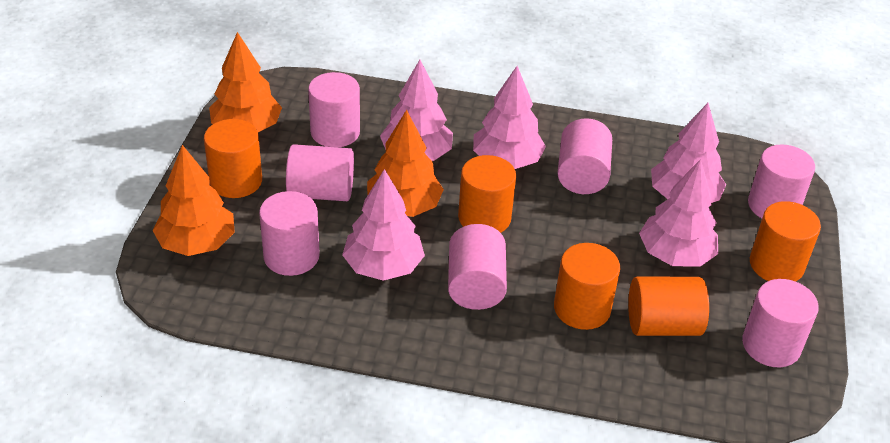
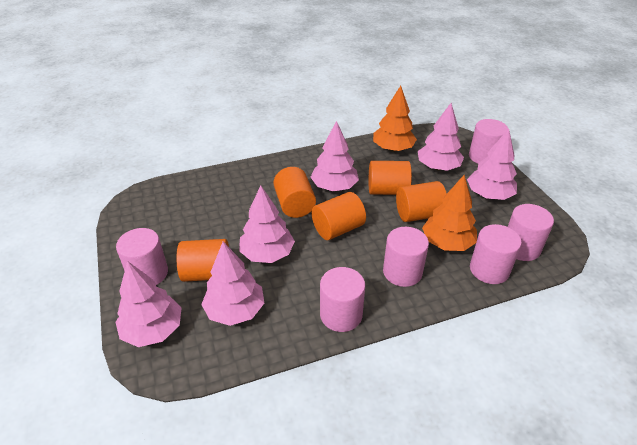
orange tree: [152,145,235,256] [209,32,282,132] [367,110,444,217] = 3 -> [373,86,417,152] [422,175,477,251] = 2
pink cylinder: [259,191,320,276] [286,144,354,201] [308,72,360,147] [448,224,507,310] [557,118,612,194] [742,279,819,367] [748,145,815,218] = 7 -> [116,228,168,285] [320,267,365,332] [383,227,429,287] [469,119,508,164] [470,224,522,284] [508,204,554,261] = 6
pink tree: [342,169,425,281] [380,60,453,161] [473,66,546,169] [639,159,718,267] [651,103,726,203] = 5 -> [116,261,182,347] [201,242,264,326] [239,185,295,263] [311,121,359,191] [418,103,464,171] [467,129,517,200] = 6

